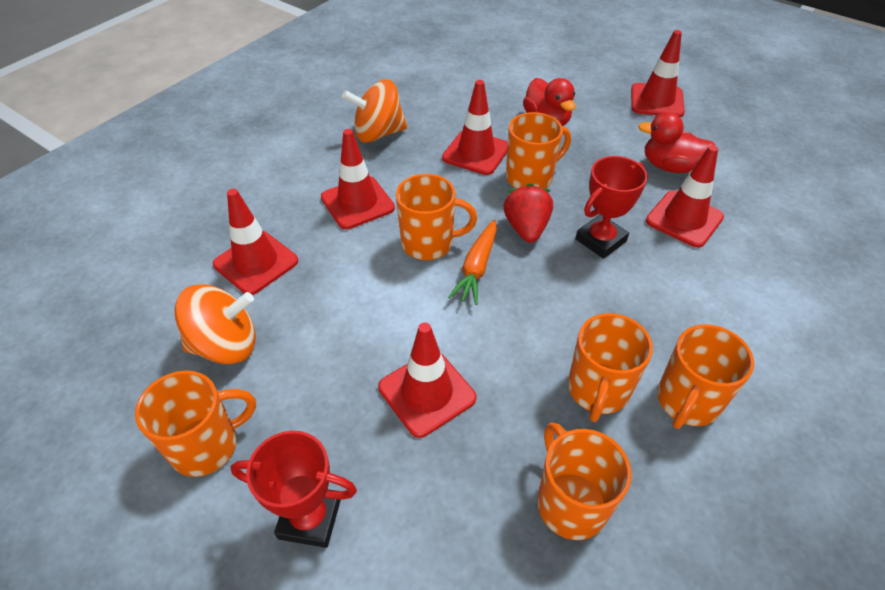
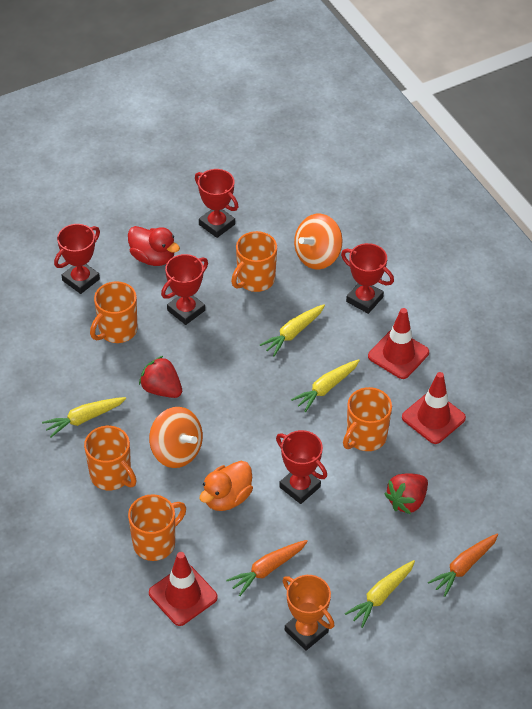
orange carrot: [448,220,497,305] = 1 -> [226,540,308,596] [428,534,498,597] = 2
orange duck: none = 0 -> [199,461,253,511] = 1
orange mug: [135,370,256,477] [396,174,477,260] [506,112,571,188] [537,423,631,540] [568,313,653,422] [657,324,754,429] = 6 -> [84,426,137,490] [90,281,138,343] [128,494,186,561] [231,231,277,292] [343,387,392,451] = 5
orange trophy: none = 0 -> [283,575,334,651] = 1
red duck: [523,78,576,126] [638,112,715,173] = 2 -> [128,226,180,266] = 1
red strawberry: [504,183,553,243] = 1 -> [139,356,182,398] [384,473,428,514] = 2
red traffic cone: [213,189,298,295] [321,129,395,229] [378,323,476,438] [442,80,508,175] [631,30,685,117] [646,145,724,248] = 6 -> [149,552,218,626] [368,308,429,379] [402,372,466,444] = 3
red trophy: [230,431,357,548] [575,156,648,259] = 2 -> [54,224,100,294] [161,254,208,325] [195,169,239,238] [276,430,327,504] [341,243,394,314] = 5
yellow carrot: none = 0 -> [42,397,126,438] [260,304,325,356] [291,359,360,412] [345,560,415,628] = 4

